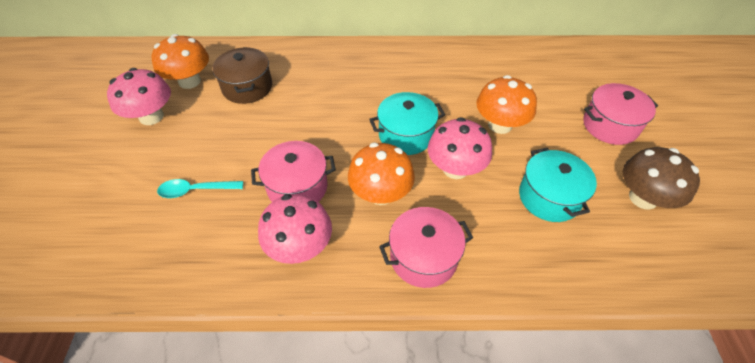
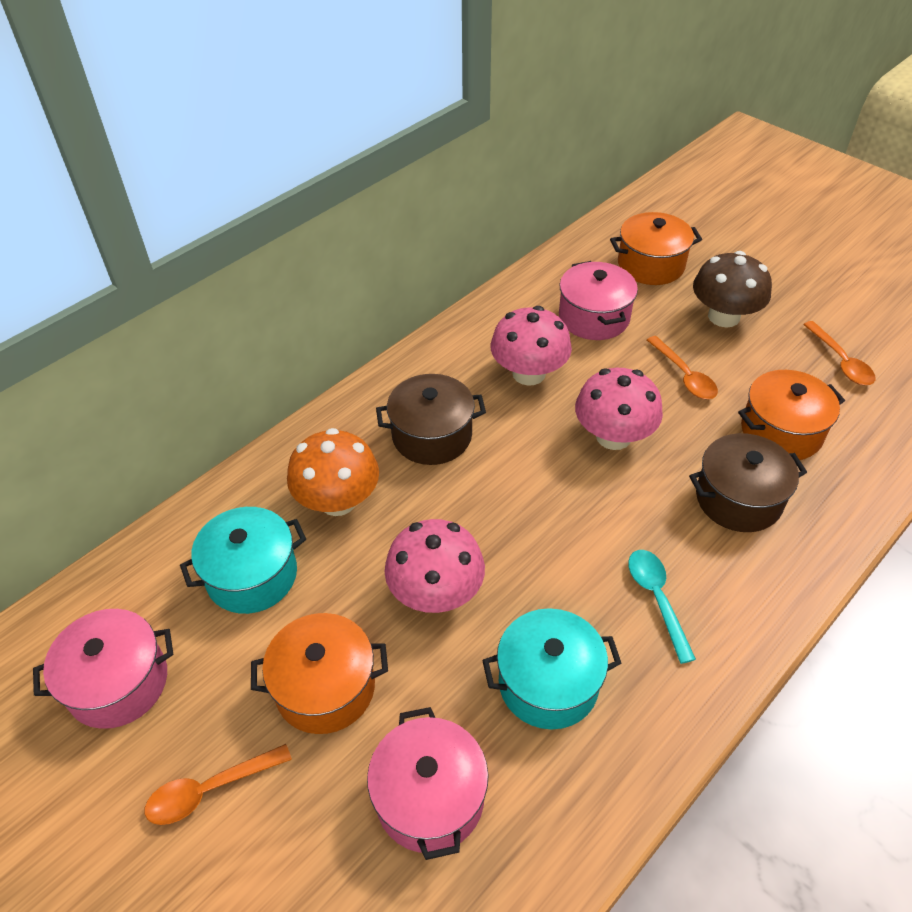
brown pot: [212,47,272,104] = 1 -> [376,374,486,465] [689,433,807,532] = 2
orange mushroom: [151,34,209,89] [348,142,415,205] [476,75,537,134] = 3 -> [287,428,379,516] = 1
orange pot: none = 0 -> [251,613,388,734] [610,212,702,285] [738,370,845,460] = 3
orange spoon: none = 0 -> [145,744,292,825] [647,336,718,399] [803,321,875,385] = 3

